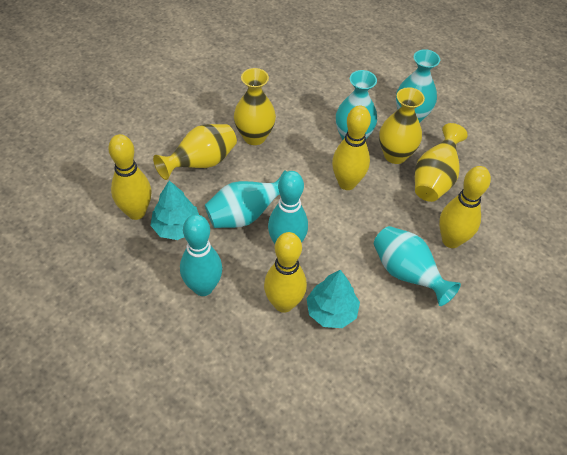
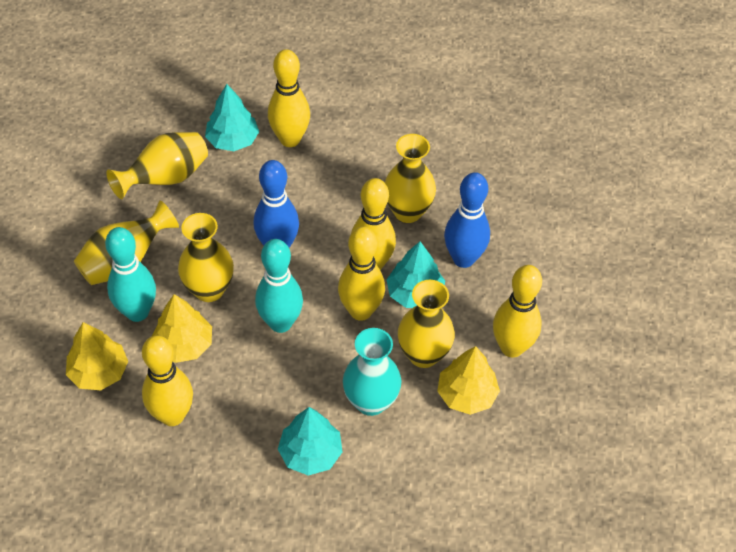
blue bowling pin: none = 0 -> [254,160,299,248] [444,172,490,268] = 2
turquoise tree: [150,180,199,240] [306,270,360,328] = 2 -> [205,84,259,151] [278,407,342,475] [386,241,445,308] = 3
turquoise vase: [205,170,287,228] [336,70,377,141] [374,226,461,306] [396,49,440,123] = 4 -> [343,328,401,416] = 1
yellow bowling pin: [108,134,152,220] [264,232,307,313] [332,106,371,190] [439,166,491,248] = 4 -> [142,335,193,426] [268,49,310,147] [338,226,385,321] [351,178,396,270] [493,265,542,358] = 5
yellow tree: none = 0 -> [66,322,128,390] [152,294,212,363] [437,346,500,415] = 3
yellow vase: [153,124,237,180] [234,68,276,145] [379,87,425,164] [415,123,468,202] = 4 -> [74,200,179,285] [106,132,208,199] [178,213,234,302] [384,134,436,223] [398,280,455,368] = 5

